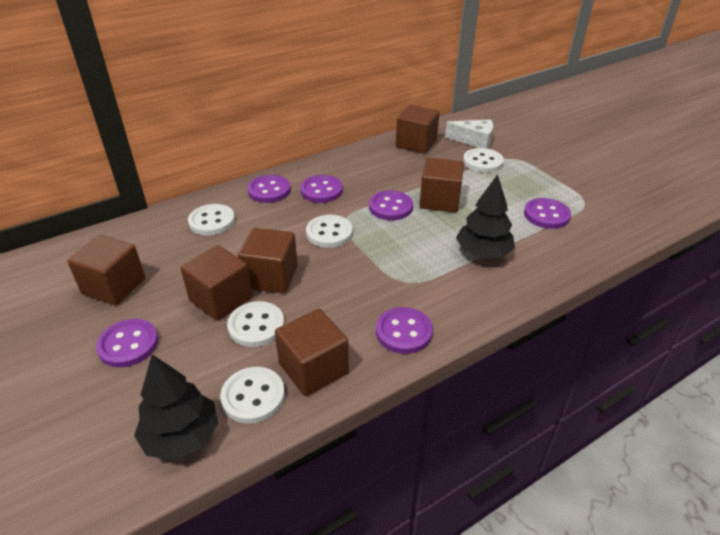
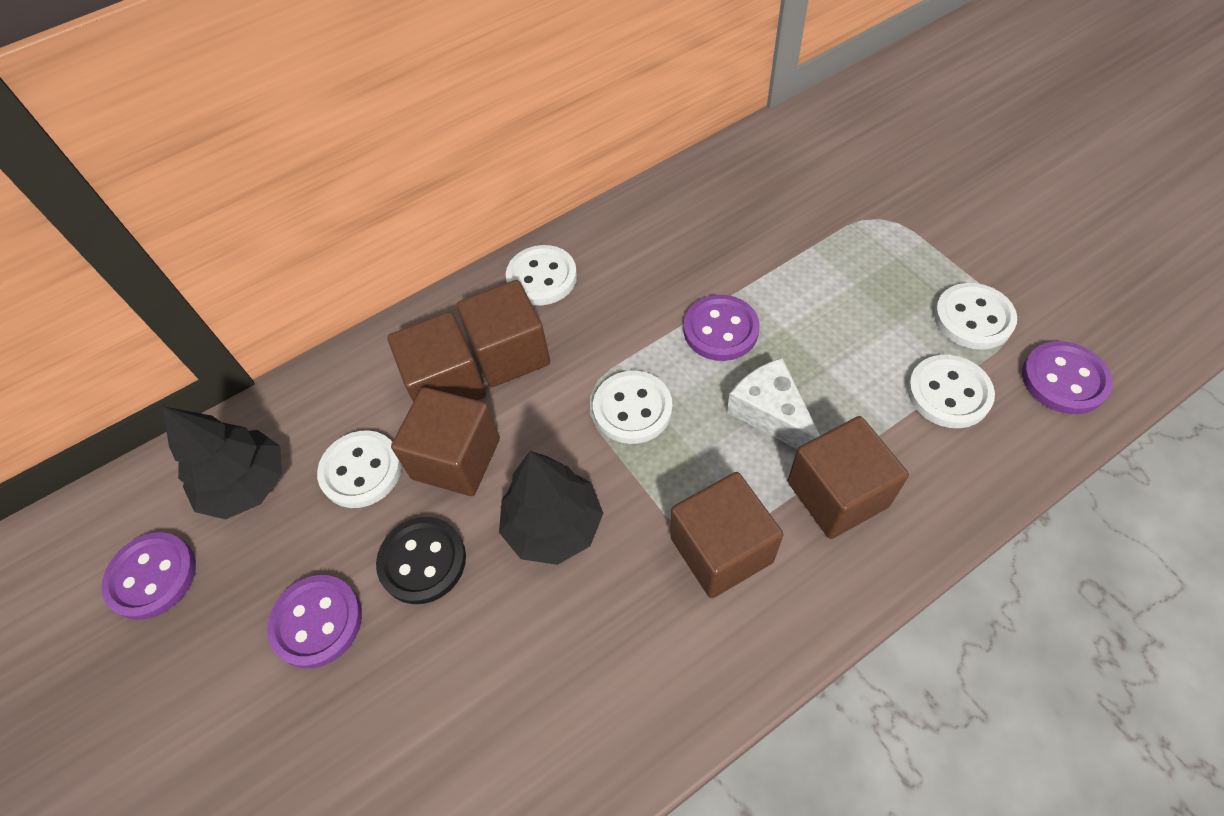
black button: none = 0 -> [376,517,466,604] = 1
brown cube: [67,235,145,305] [180,245,253,321] [238,228,298,293] [275,308,349,396] [396,105,440,154] [419,158,464,213] = 6 -> [387,312,486,402] [391,387,500,496] [456,280,550,387] [670,472,784,598] [788,416,909,539] = 5
purple button: [96,319,158,367] [248,175,291,203] [300,175,343,203] [369,190,413,220] [376,307,433,354] [524,198,571,229] = 6 -> [102,532,196,620] [267,575,362,668] [684,295,760,361] [1022,341,1113,414] = 4

